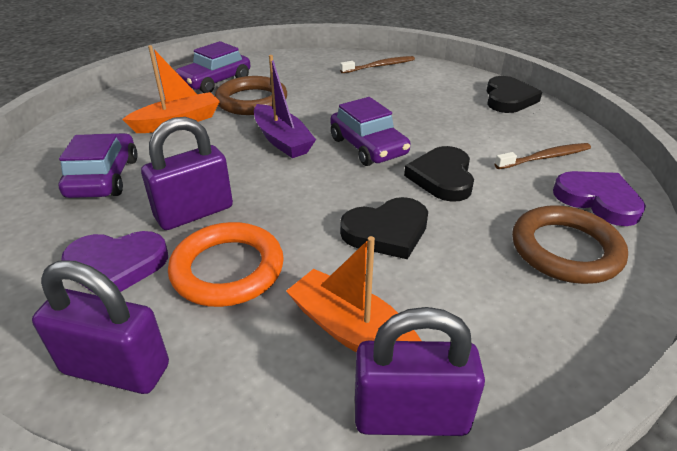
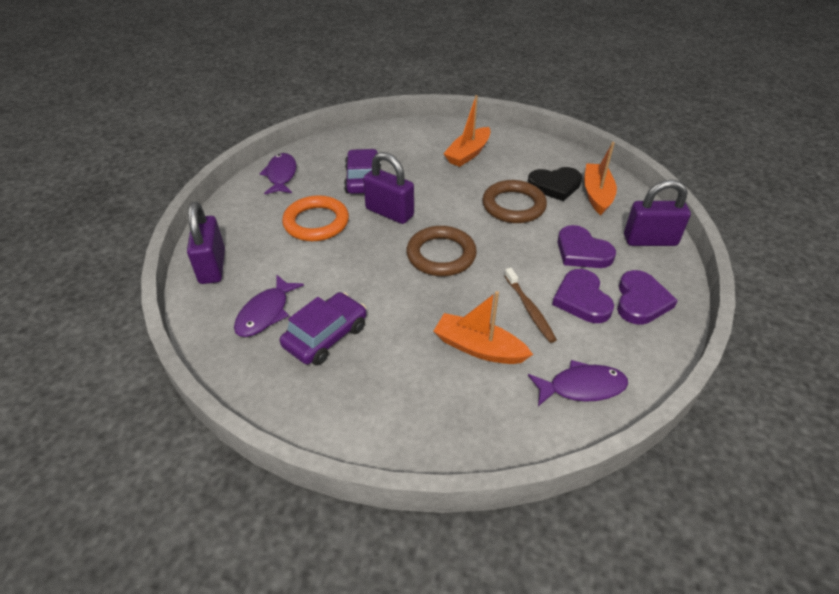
black heart: [340,197,428,259] [404,146,474,202] [487,76,542,113] = 3 -> [528,167,582,201] = 1
brown toothbrush: [340,56,415,73] [495,143,591,169] = 2 -> [504,268,557,343] = 1
orange boat: [122,45,220,133] [286,236,422,352] = 2 -> [434,291,533,364] [443,95,491,167] [584,142,617,215] = 3
purple boat: [254,55,316,158] = 1 -> none = 0
purple car: [59,133,138,198] [175,41,250,93] [330,97,411,166] = 3 -> [280,292,366,365] [344,149,381,194] = 2
purple fish: none = 0 -> [234,275,304,337] [259,153,296,194] [528,360,628,406] = 3
purple heart: [61,231,168,293] [553,171,646,226] = 2 -> [552,269,614,323] [558,225,616,268] [617,270,678,325] = 3

